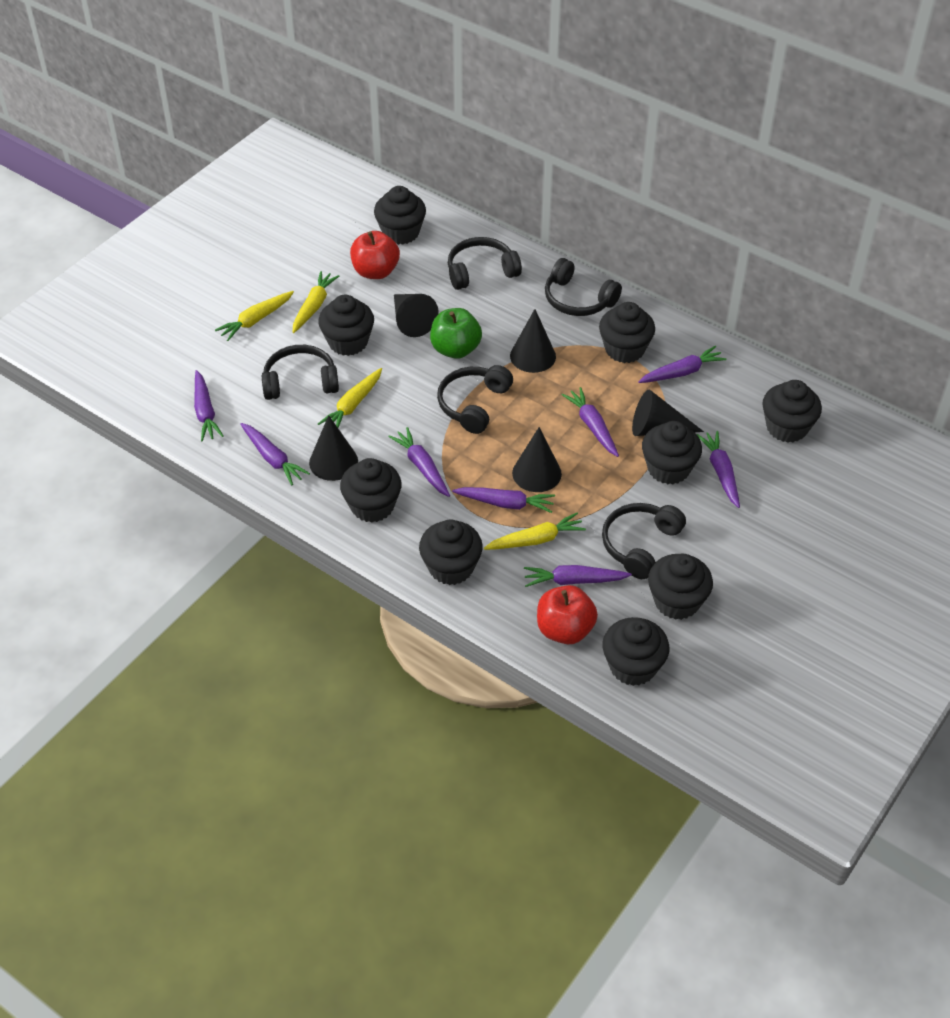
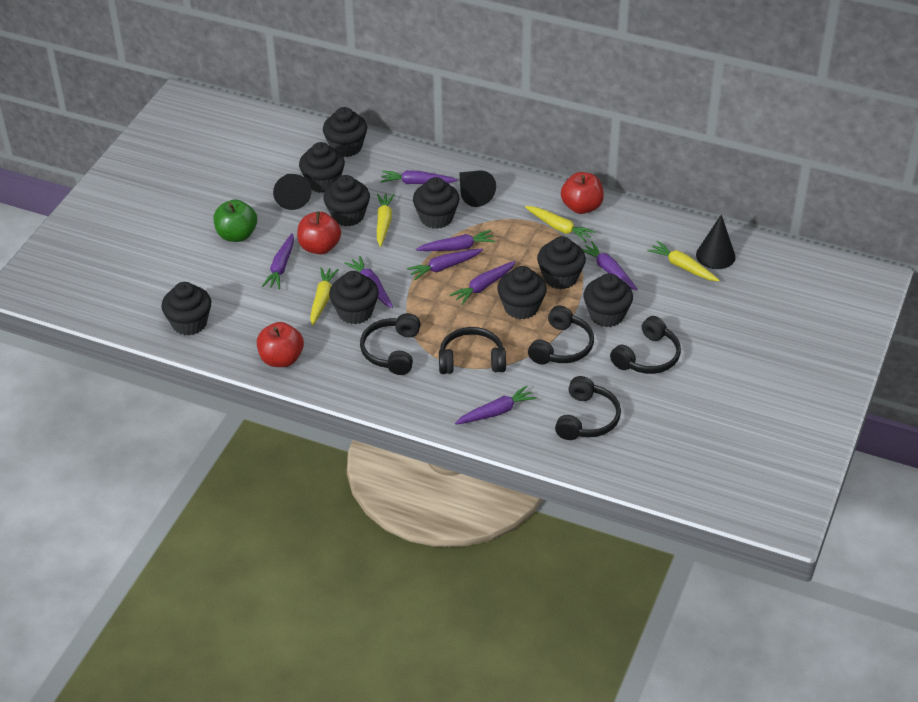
black cone: [309,415,358,481] [394,294,439,337] [510,309,556,373] [512,427,562,492] [632,390,704,436] = 5 -> [273,174,312,210] [459,170,496,207] [696,215,736,269] = 3
red apple: [350,231,400,279] [537,585,598,644] = 2 -> [257,322,304,367] [297,211,341,254] [561,172,604,214] = 3

